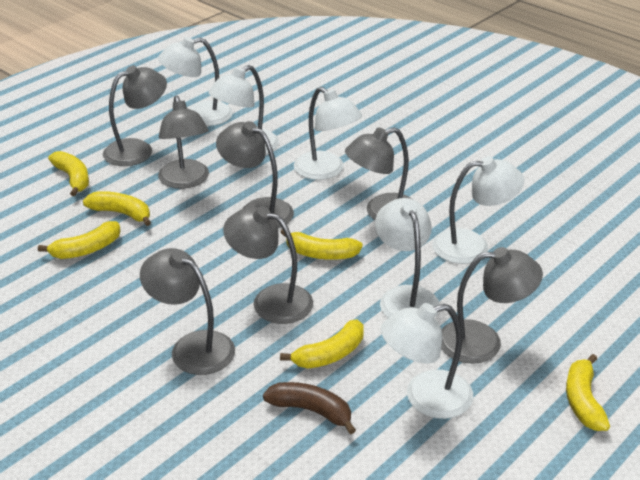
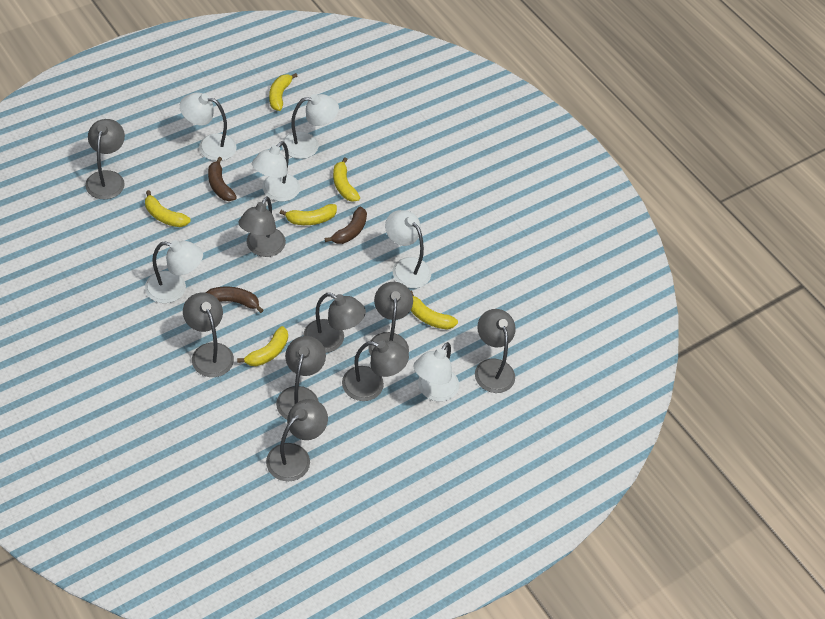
brown banana: [263,382,356,434] = 1 -> [206,287,263,313] [208,157,237,201] [325,207,367,244] = 3
grey lamp: [103,66,167,166] [140,248,235,375] [158,95,209,189] [216,121,294,228] [223,206,313,324] [345,127,412,220] [441,247,543,364] = 7 -> [85,119,125,199] [183,293,234,377] [239,196,286,257] [266,399,328,482] [276,336,326,420] [303,293,366,353] [342,340,409,401] [368,282,413,356] [475,309,516,393] = 9

